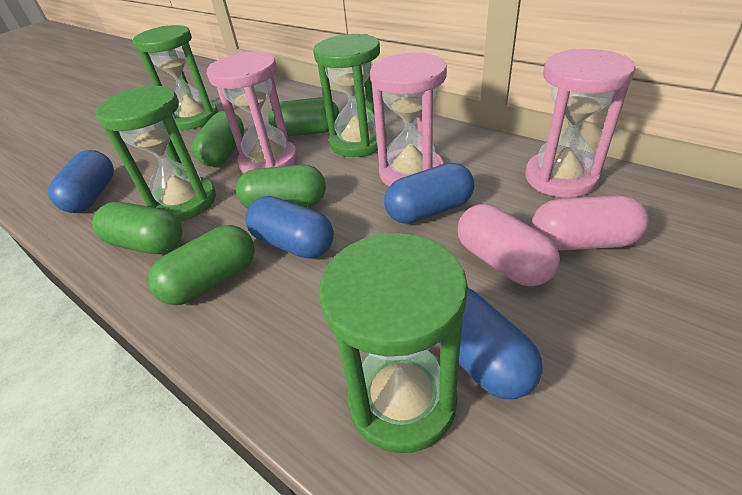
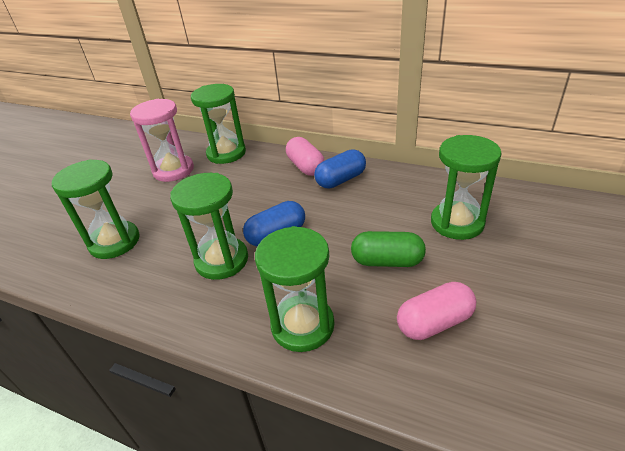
blue capsule: [48,150,114,213] [245,196,334,259] [384,163,474,224] [439,288,543,399] = 4 -> [243,201,305,247] [314,149,366,188] = 2
green capsule: [92,202,182,254] [148,225,255,305] [192,111,244,167] [236,164,326,209] [268,97,339,136] = 5 -> [351,231,426,267] = 1
green hourglass: [95,86,216,222] [133,25,218,130] [313,34,380,157] [319,233,468,453] = 4 -> [51,159,140,259] [170,173,248,280] [191,84,246,164] [255,226,334,352] [431,135,502,240] = 5
pink hourglass: [207,52,298,173] [370,52,447,186] [525,49,636,198] = 3 -> [130,99,194,182] = 1

